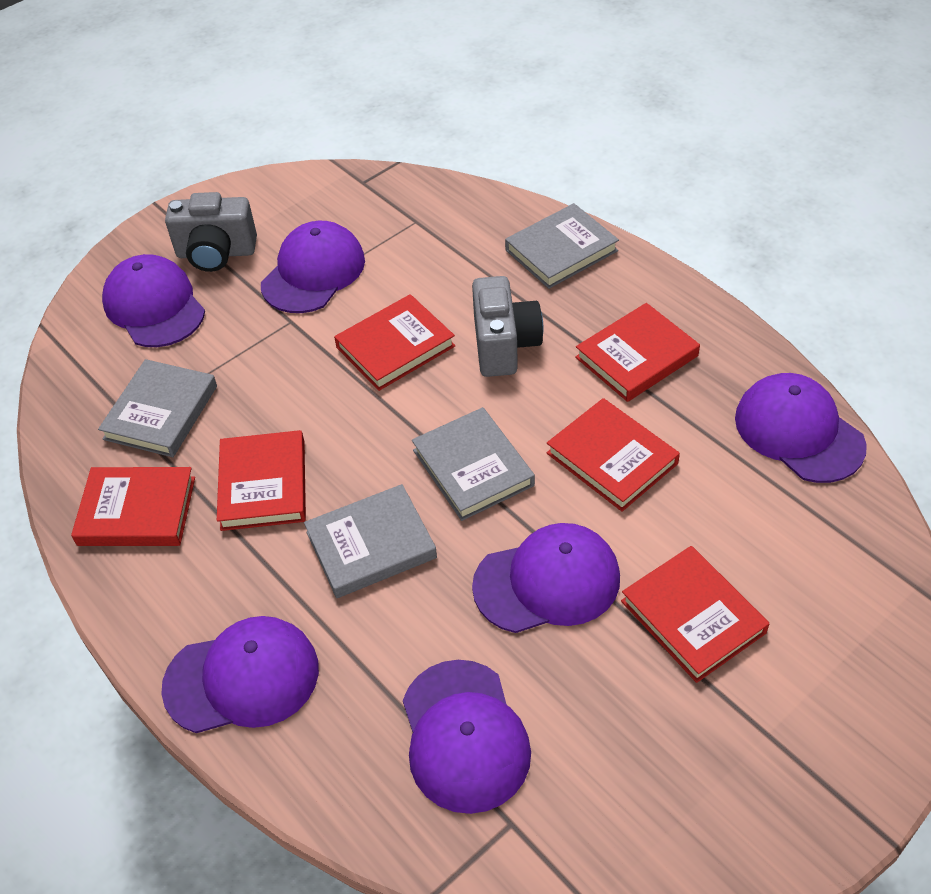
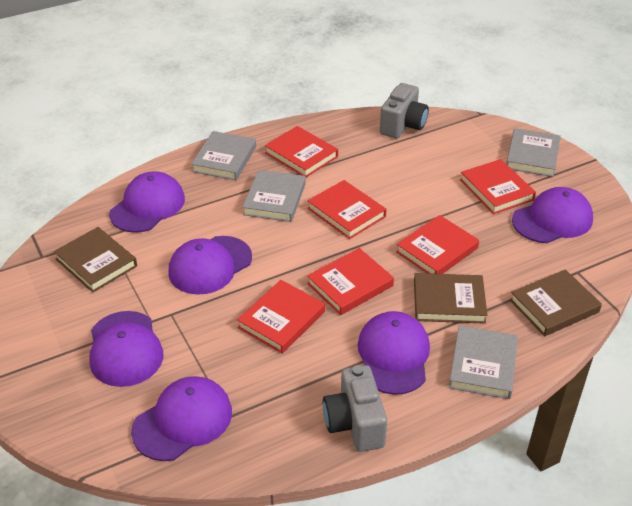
brown book: none = 0 -> [54,227,137,293] [414,273,487,324] [510,269,602,336] = 3

